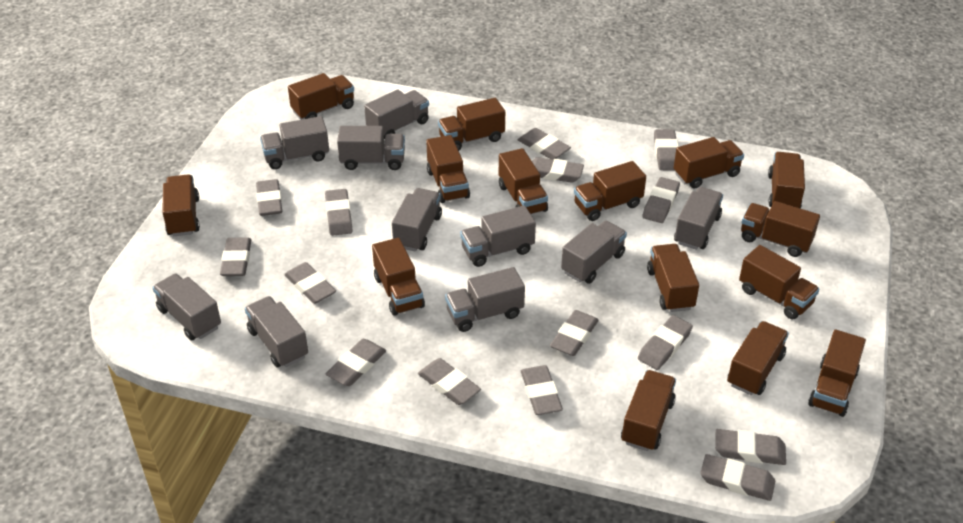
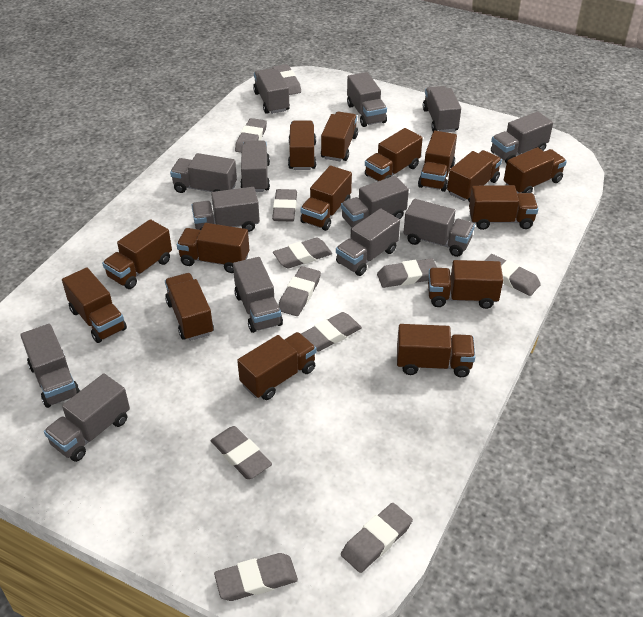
grey eraser: [220,237,251,276] [256,179,282,216] [284,262,336,304] [325,189,353,236] [325,339,386,386] [418,358,481,405] [518,128,571,159] [521,365,563,415] [532,157,584,183] [550,310,599,356] [638,315,693,370] [642,177,680,223] [654,129,679,170] [700,454,775,501] [715,429,786,465] = 15 -> [211,426,272,479] [214,553,298,601] [235,118,267,153] [272,64,301,95] [272,189,297,222] [273,238,332,268] [278,266,321,316] [301,312,362,351] [341,503,413,573] [377,258,437,288] [484,254,541,296] = 11
grey truck: [152,274,221,340] [245,296,308,367] [260,116,329,169] [337,126,405,170] [364,89,429,139] [392,188,442,252] [445,267,525,332] [460,206,536,267] [561,221,627,284] [674,187,723,250] = 10 -> [20,324,80,408] [44,373,130,462] [170,153,237,193] [191,187,260,232] [233,257,283,333] [240,140,270,192] [253,68,290,114] [336,208,400,276] [341,176,409,227] [347,72,387,127] [404,199,475,257] [423,86,461,132] [491,112,553,164] = 13

